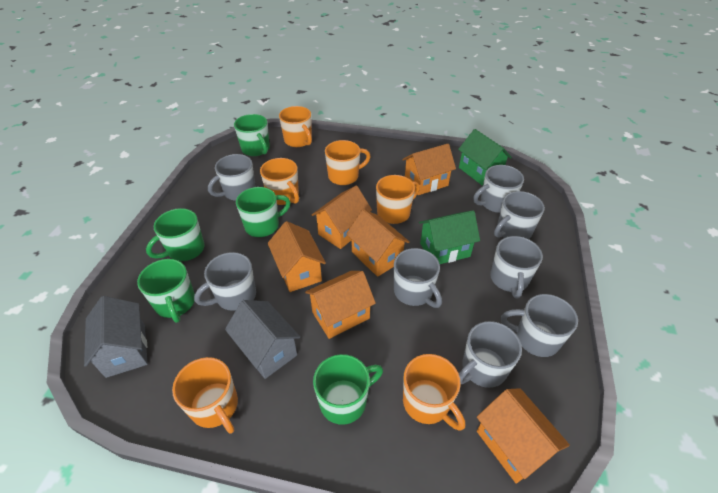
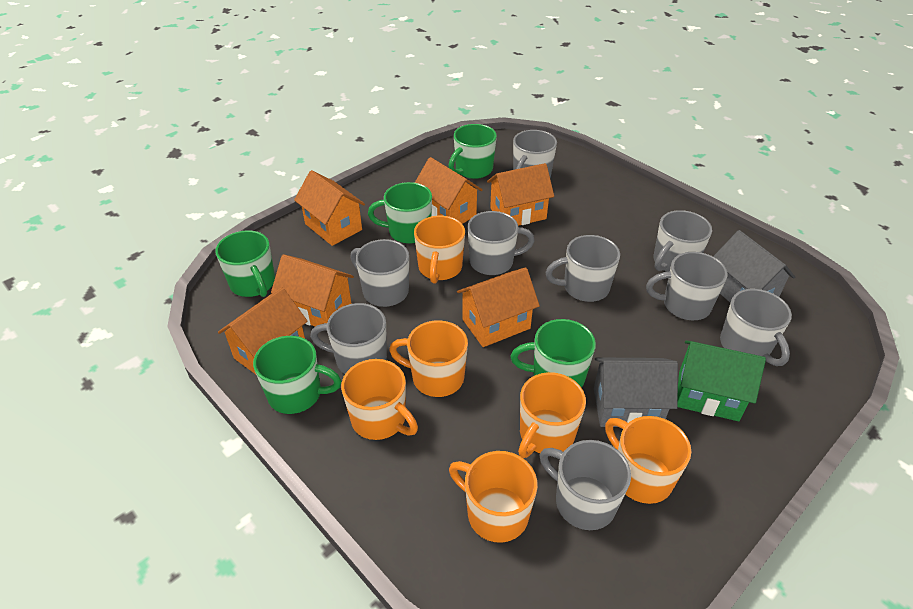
green house: [419,210,480,264] [458,129,512,186] = 2 -> [677,341,766,421] = 1
grey mug: [194,252,256,311] [208,154,256,201] [394,248,442,308] [459,321,522,388] [473,165,524,213] [490,236,543,299] [494,191,545,239] [501,294,578,357] = 8 -> [310,303,387,374] [350,239,409,307] [467,211,535,275] [513,130,557,177] [540,440,631,530] [545,235,620,302] [646,252,728,320] [654,210,712,272] [720,289,792,366] = 9

